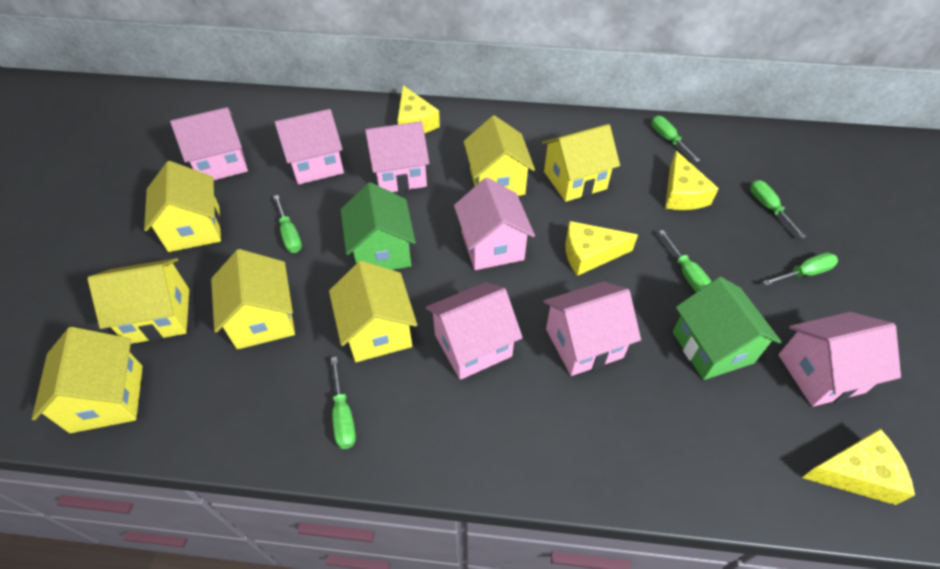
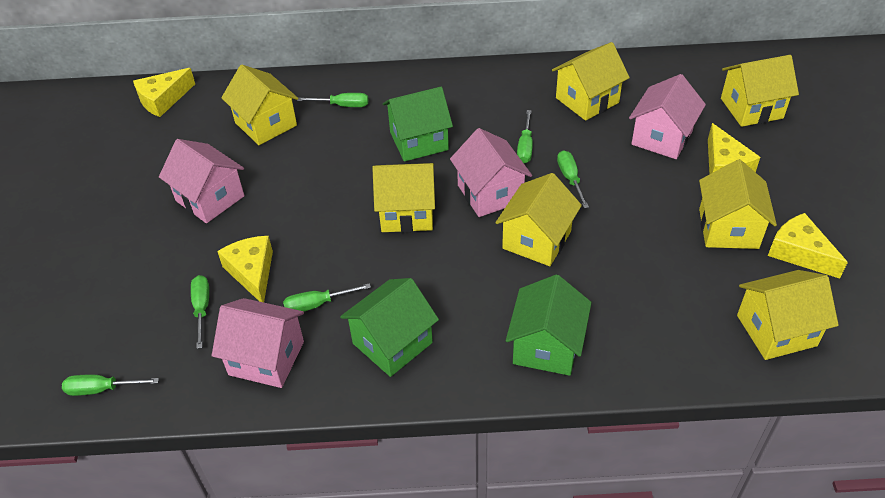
green house: [341,182,416,270] [672,277,781,380] = 2 -> [340,278,439,377] [383,87,453,162] [506,274,592,376] = 3
pink house: [170,107,248,180] [275,109,344,185] [365,121,429,192] [426,282,523,380] [454,177,535,270] [544,282,641,376] [778,312,901,407] = 7 -> [159,139,244,223] [212,298,304,388] [450,128,532,217] [629,74,706,159] = 4

